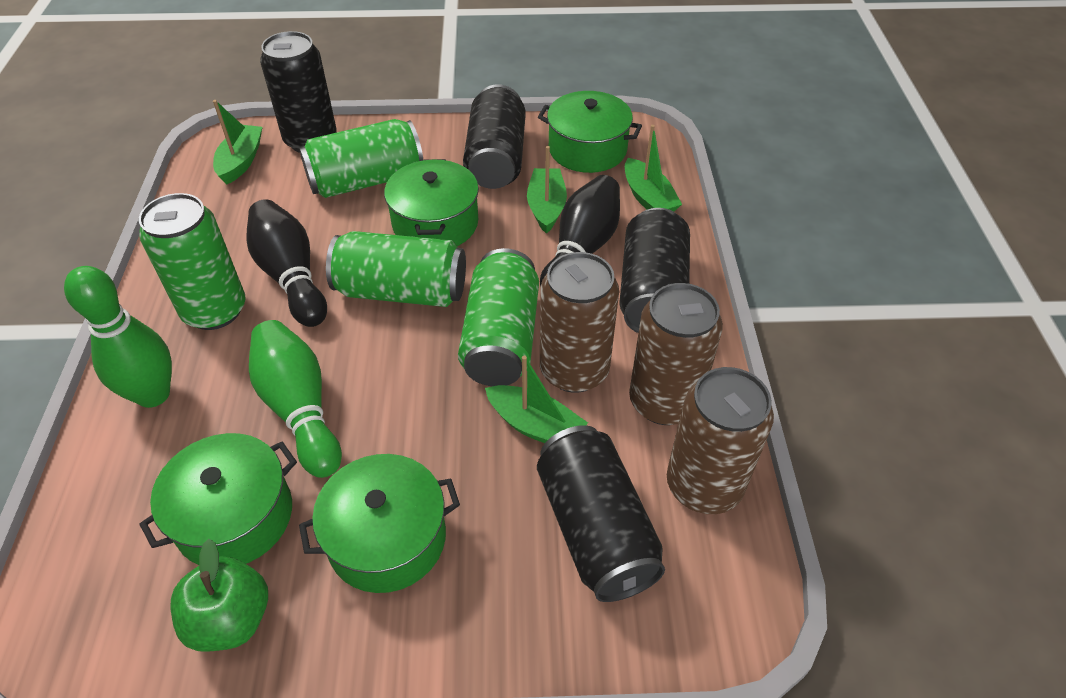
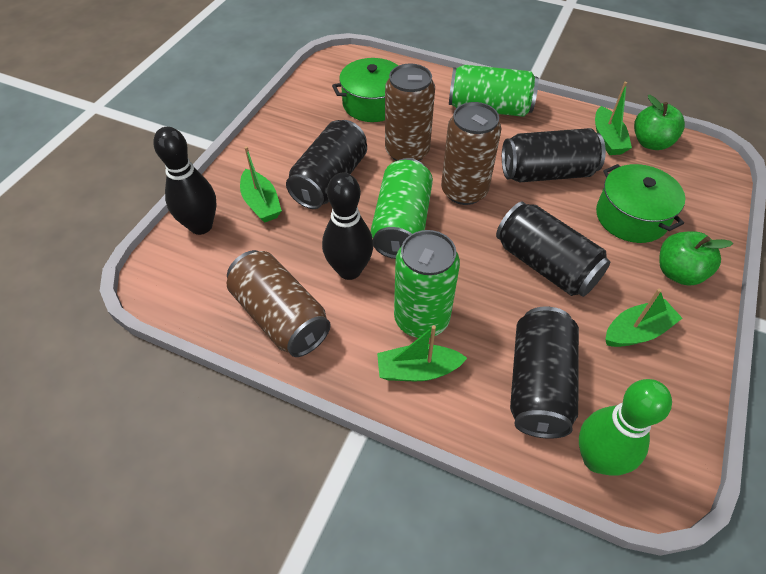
green apple: [171,539,268,652] = 1 -> [634,95,685,150] [659,231,733,286] = 2
green bowling pin: [64,266,172,408] [249,320,342,478] = 2 -> [579,379,672,476] = 1
green can: [139,193,245,330] [299,119,423,198] [326,231,466,307] [458,248,539,386] = 4 -> [371,158,433,259] [394,230,460,338] [449,65,539,117] = 3
green pot: [139,433,297,565] [299,454,460,593] [384,159,479,246] [538,91,642,173] = 4 -> [332,58,398,122] [596,164,685,243] = 2

